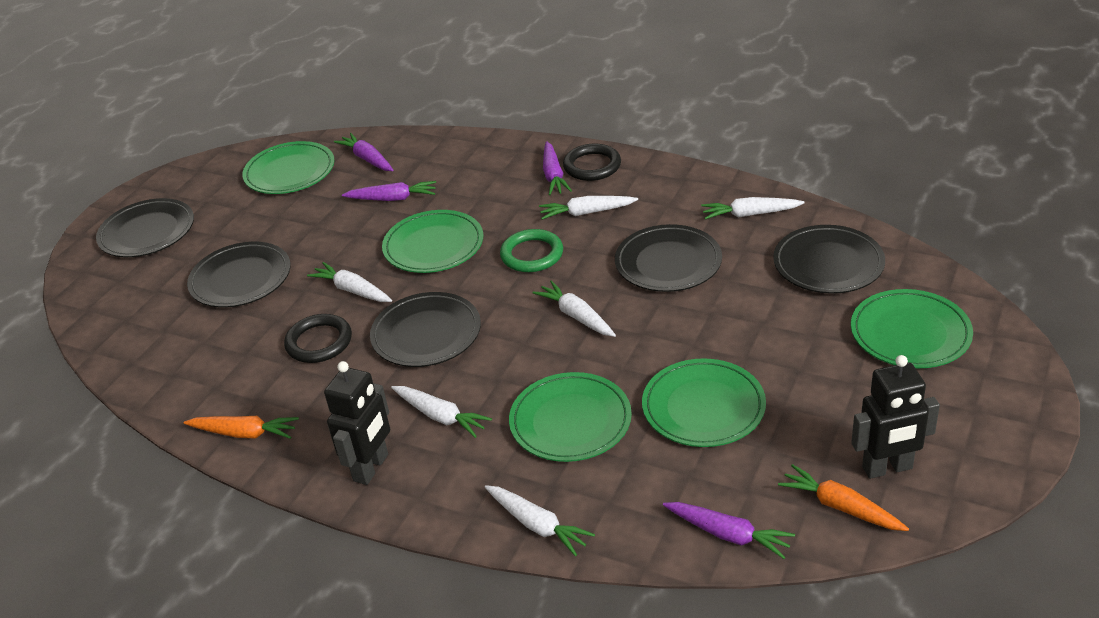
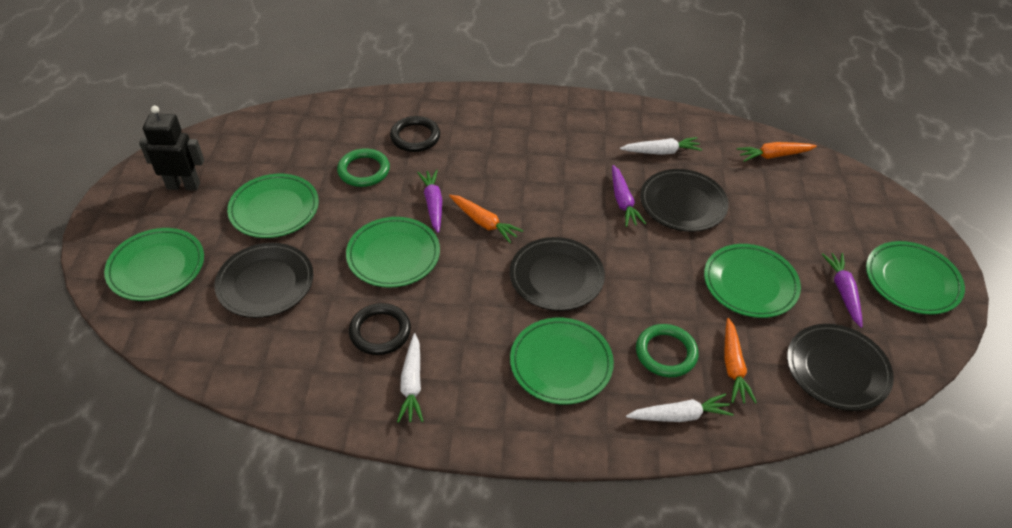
black plate: [96,198,194,257] [187,242,291,308] [370,292,481,367] [615,224,722,292] [773,225,885,294] = 5 -> [214,243,314,318] [510,237,605,311] [640,169,729,232] [787,324,894,411] = 4
black robot: [324,361,390,485] [851,355,940,479] = 2 -> [139,106,204,190] = 1
green plate: [242,141,334,194] [382,210,483,273] [509,372,632,462] [642,358,766,447] [851,289,973,368] = 5 -> [104,228,204,301] [227,174,319,238] [346,217,440,288] [510,318,614,404] [704,244,801,318] [866,241,965,315] = 6
green ring: [500,229,563,272] = 1 -> [337,148,390,187] [636,324,698,377] = 2
orange carrot: [184,416,299,439] [778,464,909,531] = 2 -> [449,195,523,243] [724,318,757,404] [737,142,817,162] = 3
purple carrot: [334,133,394,171] [342,181,436,201] [543,141,572,195] [663,502,795,559] = 4 -> [417,170,442,233] [612,165,646,227] [822,253,863,328] = 3
white carrot: [307,262,392,302] [391,386,492,438] [485,485,595,556] [532,280,616,337] [539,196,638,220] [701,197,805,220] = 6 -> [397,333,423,423] [620,137,702,155] [626,393,734,422] = 3

